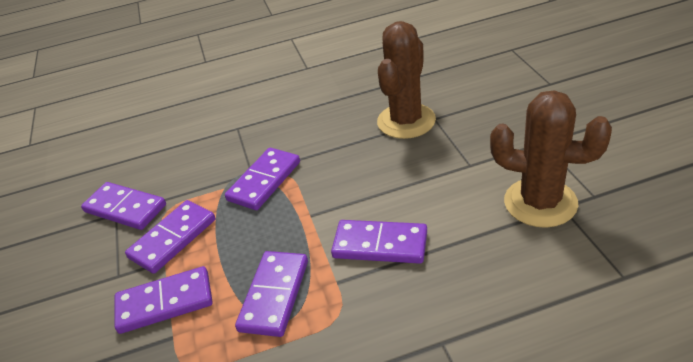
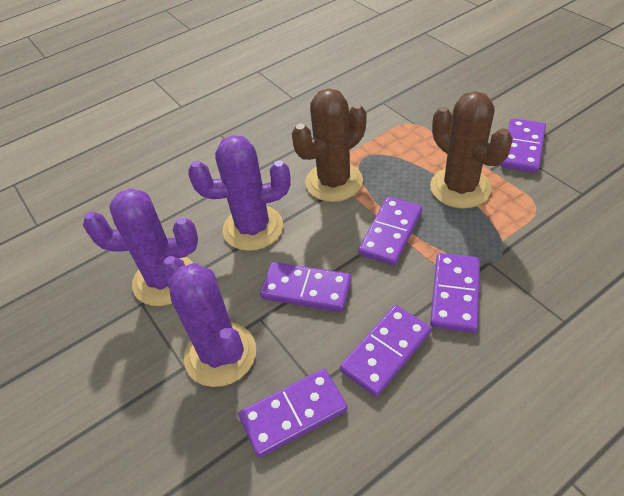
purple cactus: none = 0 -> [83,188,198,306] [161,256,256,387] [188,135,291,251] = 3

